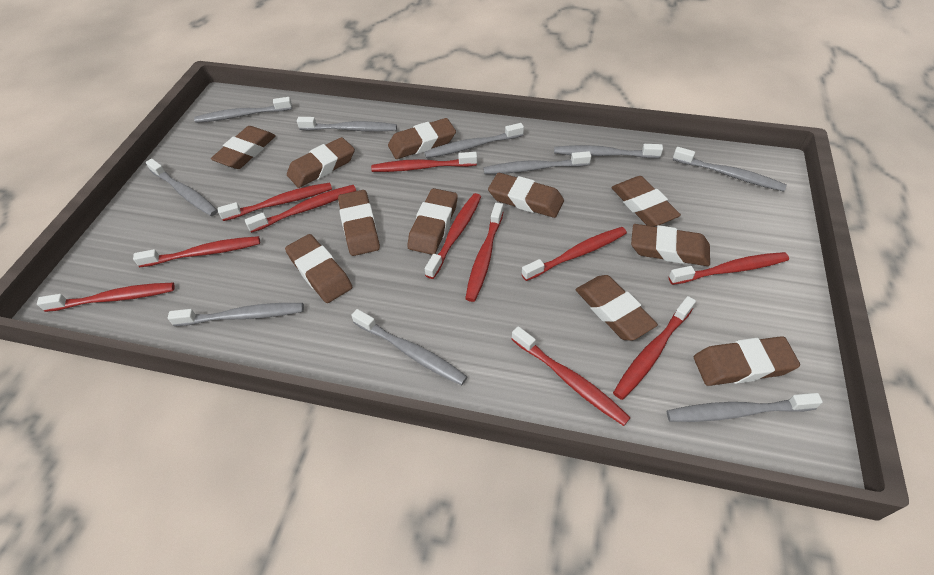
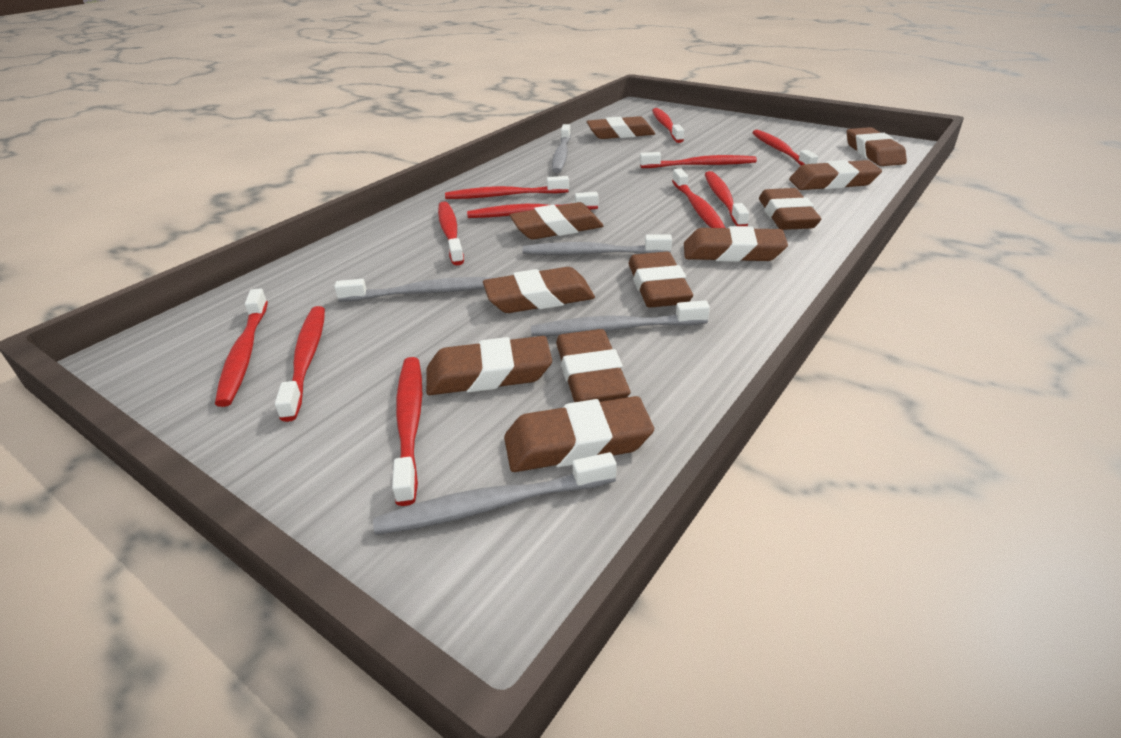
grey toothbrush: [146,159,218,216] [168,303,304,326] [194,97,292,123] [297,117,397,132] [351,309,467,385] [424,123,524,158] [483,151,591,174] [554,144,663,158] [667,393,823,422] [673,147,787,192] = 10 -> [334,277,498,302] [373,452,617,535] [523,234,672,255] [531,301,710,336] [552,124,571,173] = 5

